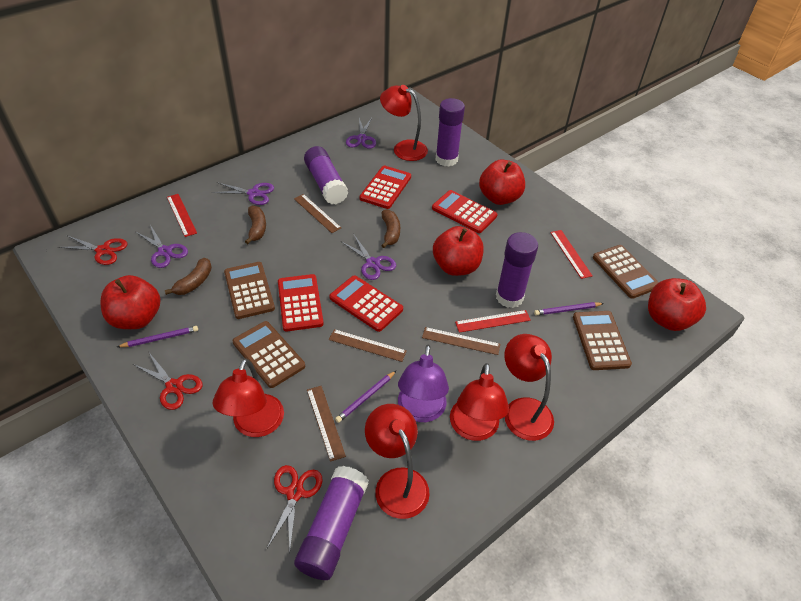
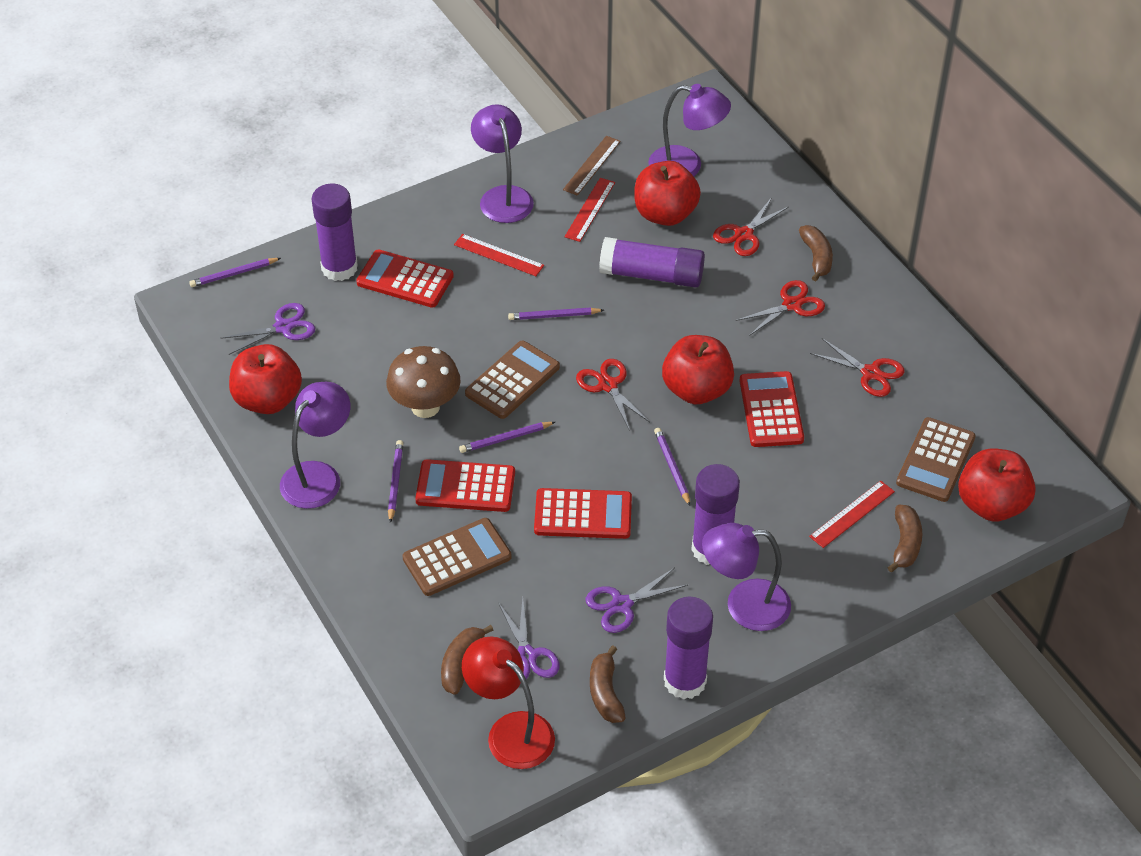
brown banana: [165,258,212,295] [245,205,266,244] [381,210,400,248] = 3 -> [441,625,494,695] [590,645,626,723] [799,225,833,282] [887,504,922,572] = 4
brown calculator: [224,262,275,319] [233,321,305,388] [573,311,632,370] [593,245,659,299] = 4 -> [403,518,512,596] [465,341,560,419] [896,417,976,502] = 3
brown mushroom: none = 0 -> [386,346,461,418] = 1
brown ruler: [294,194,341,233] [307,386,346,462] [329,329,407,362] [422,327,500,355] = 4 -> [563,136,621,195] = 1
purple lamp: [398,345,449,422] = 1 -> [280,382,350,509] [471,104,534,223] [648,84,731,176] [702,523,791,631] = 4
purple pencil: [117,326,198,347] [335,371,396,423] [534,302,604,316] = 3 -> [189,258,281,287] [388,440,403,523] [459,422,555,453] [508,307,604,320] [654,428,690,506] = 5
purple scissors: [136,225,188,268] [212,182,274,205] [342,235,396,280] [346,118,376,149] = 4 -> [221,303,315,355] [498,598,560,684] [586,568,688,633] = 3
red lamp: [213,358,284,437] [365,404,430,519] [380,85,428,161] [450,363,509,441] [504,334,554,441] = 5 -> [462,636,555,769] = 1
red scissors: [58,236,127,265] [133,353,203,410] [267,465,322,549] = 3 -> [576,359,651,431] [713,197,789,256] [736,280,825,336] [810,338,904,397] = 4

